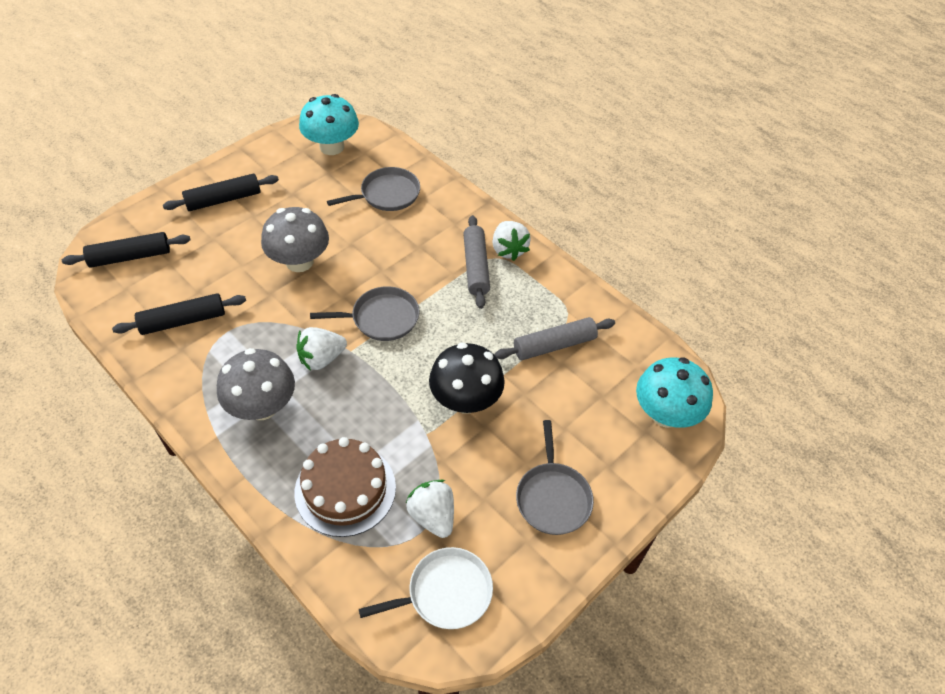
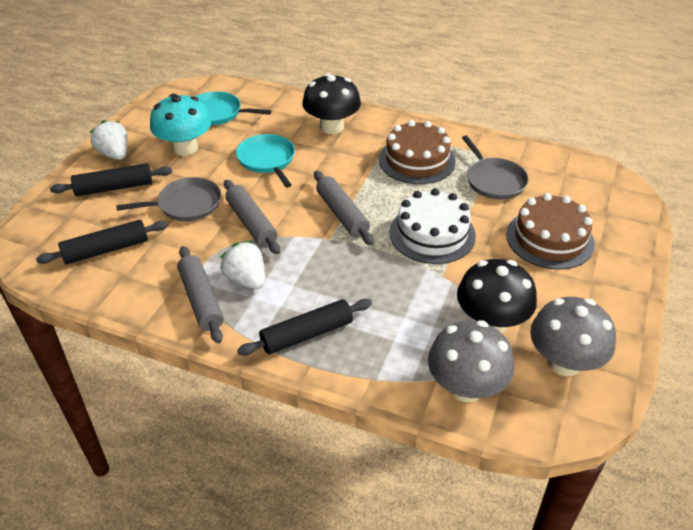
black mushroom: [429,343,505,414] = 1 -> [302,73,361,134] [457,259,537,333] = 2
brown cake: [294,437,396,537] = 1 -> [379,120,456,184] [506,193,595,270] = 2
grey pan: [310,286,419,341] [327,167,420,211] [516,420,594,535] = 3 -> [116,177,221,221] [462,135,529,199] = 2
grey rolling pin: [463,215,490,309] [494,317,615,360] = 2 -> [177,246,224,343] [224,180,280,254] [314,171,374,245] = 3
turquoise mushroom: [299,94,359,155] [636,357,713,428] = 2 -> [150,94,211,156] = 1
turquoise pan: none = 0 -> [195,91,272,125] [236,134,295,188] = 2
white cake: none = 0 -> [389,188,476,264] = 1
white pan: [359,547,493,629] = 1 -> none = 0
white strawberry: [296,327,347,371] [406,479,454,538] [492,221,531,261] = 3 -> [90,120,128,160] [220,241,265,289] = 2

